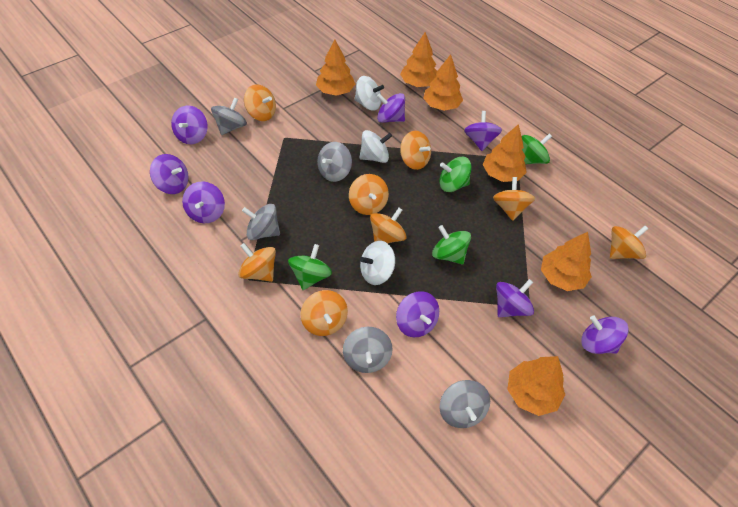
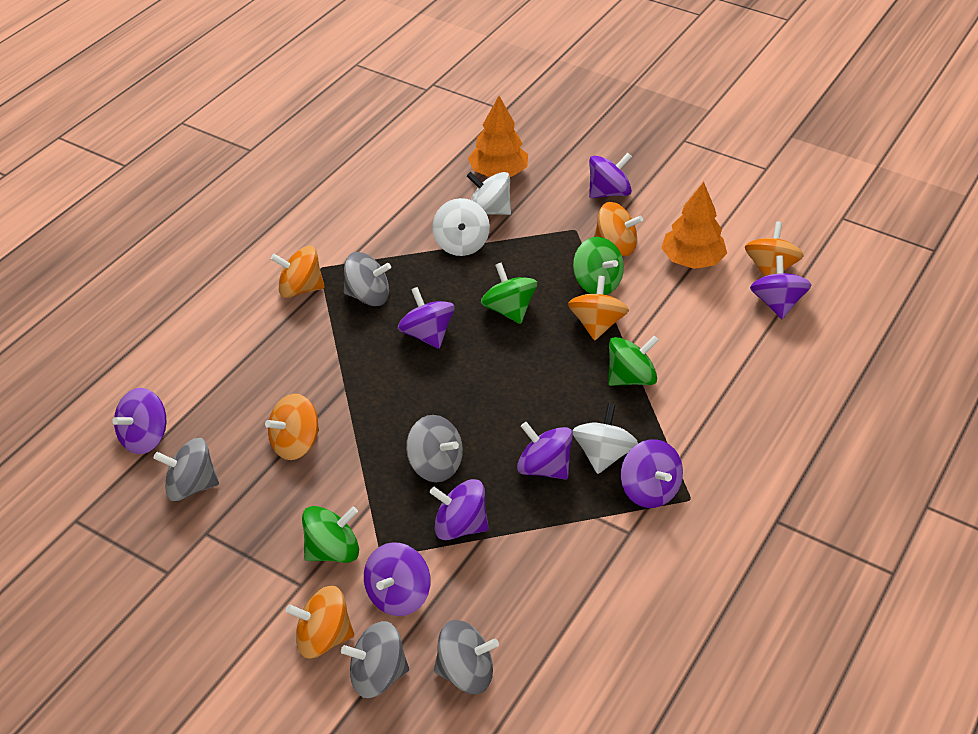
orange spinning top: [238,243,276,282] [244,85,276,121] [301,290,348,336] [349,174,389,215] [370,208,407,243] [400,131,431,170] [493,177,535,221] [610,226,648,259] = 8 -> [265,394,319,460] [271,246,325,298] [286,586,354,659] [568,276,629,341] [594,202,643,256] [745,221,804,276] = 6
orange tree: [316,40,355,96] [400,32,437,87] [423,54,463,111] [483,124,527,182] [507,356,565,416] [541,232,592,291] = 6 -> [468,96,528,177] [661,182,727,269] = 2

